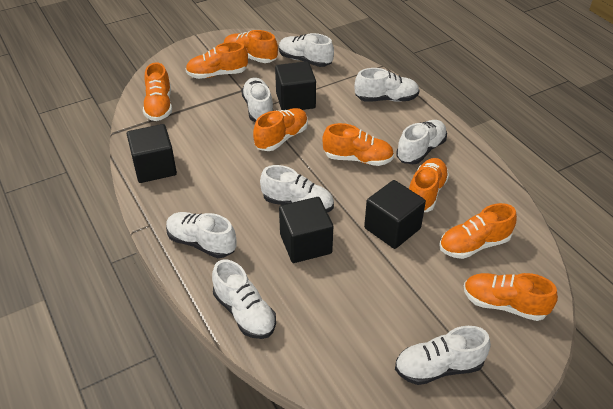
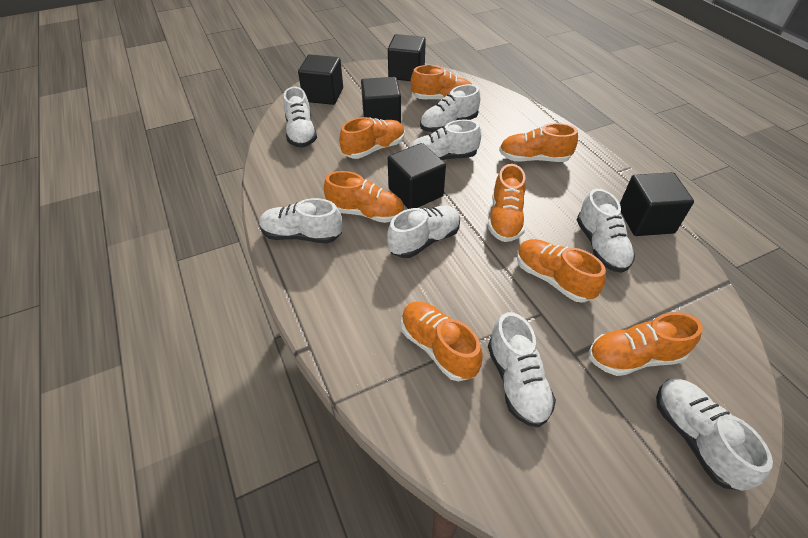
black cube: [127,124,177,183] [275,61,316,110] [279,197,333,263] [364,180,426,249] = 4 -> [298,54,343,105] [361,77,401,123] [388,34,426,81] [388,143,446,209] [620,172,694,236] = 5

